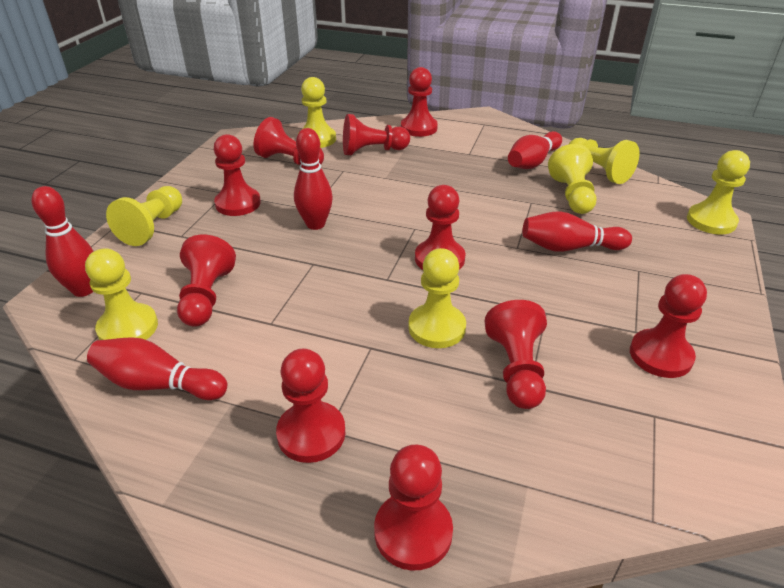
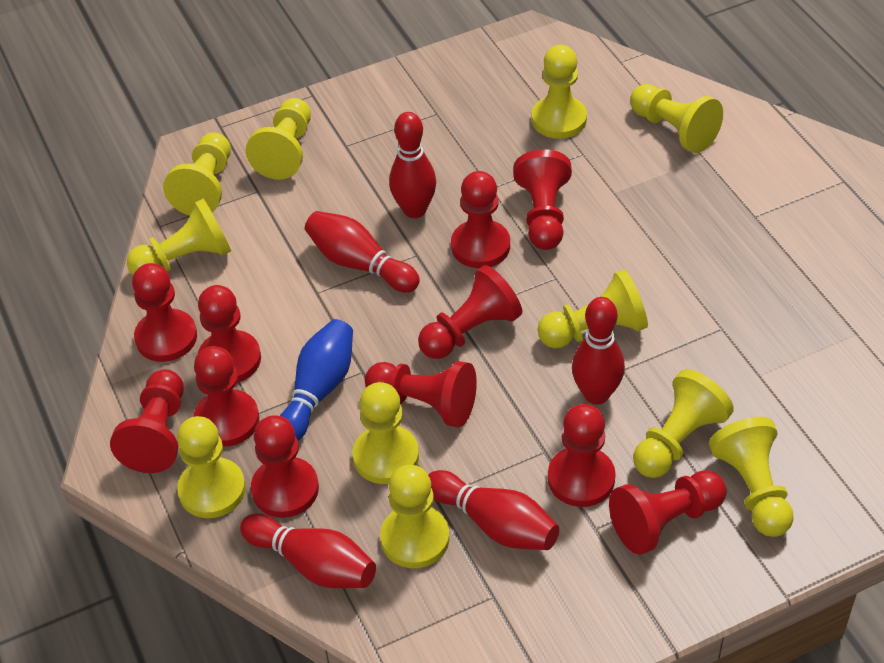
blue bowling pin: none = 0 -> [280,319,353,441] = 1
red pawn: [177,235,236,327] [214,134,261,216] [254,117,324,165] [276,349,345,463] [343,114,410,155] [374,445,453,571] [401,67,438,137] [415,185,465,270] [484,300,547,409] [630,274,707,378] = 10 -> [110,369,184,473] [132,263,197,362] [194,346,259,447] [198,285,261,383] [251,415,319,518] [365,361,477,427] [418,265,522,359] [451,171,510,268] [513,149,572,250] [548,404,616,507] [609,470,727,555] = 11
yellow pawn: [85,248,158,340] [106,186,182,246] [299,77,336,148] [408,248,466,348] [548,144,597,214] [569,138,640,184] [687,150,750,234] = 7 -> [127,199,231,275] [163,132,231,215] [177,416,246,518] [246,98,311,180] [353,382,419,484] [380,465,449,568] [532,45,587,139] [538,269,648,348] [630,84,723,153] [633,369,734,478] [709,417,794,537] = 11

